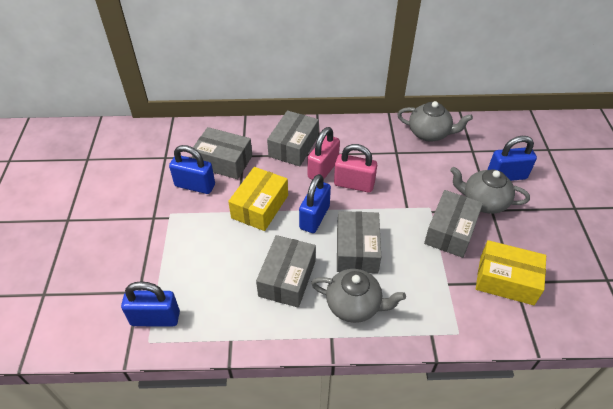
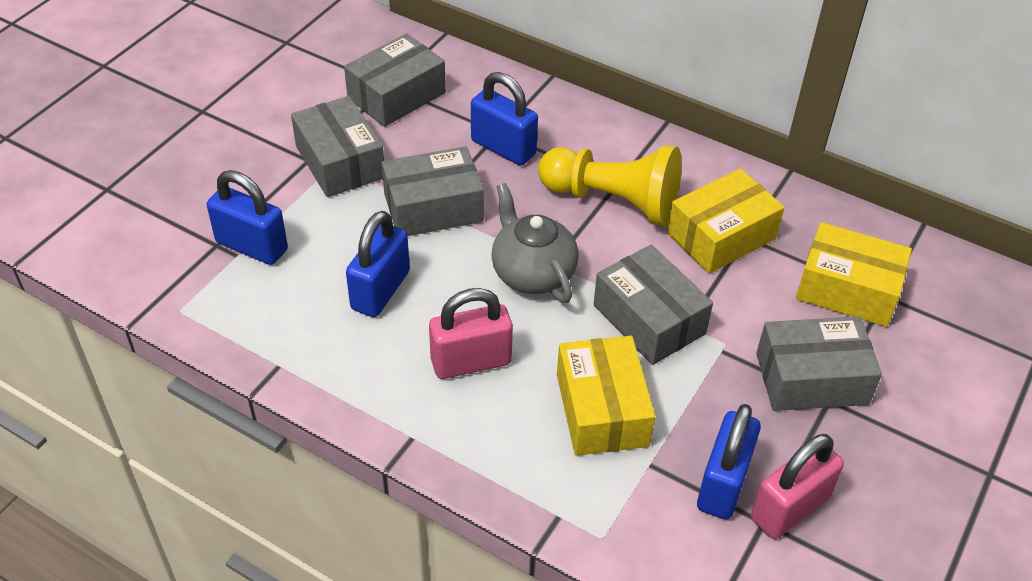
grey teapot: [311,269,406,323] [397,101,473,141] [450,167,530,214] = 3 -> [491,183,578,303] = 1
yellow box: [228,167,288,231] [476,240,546,305] = 2 -> [557,336,655,456] [667,169,784,274] [796,222,912,327] = 3
yellow pawn: none = 0 -> [538,145,682,226] = 1

